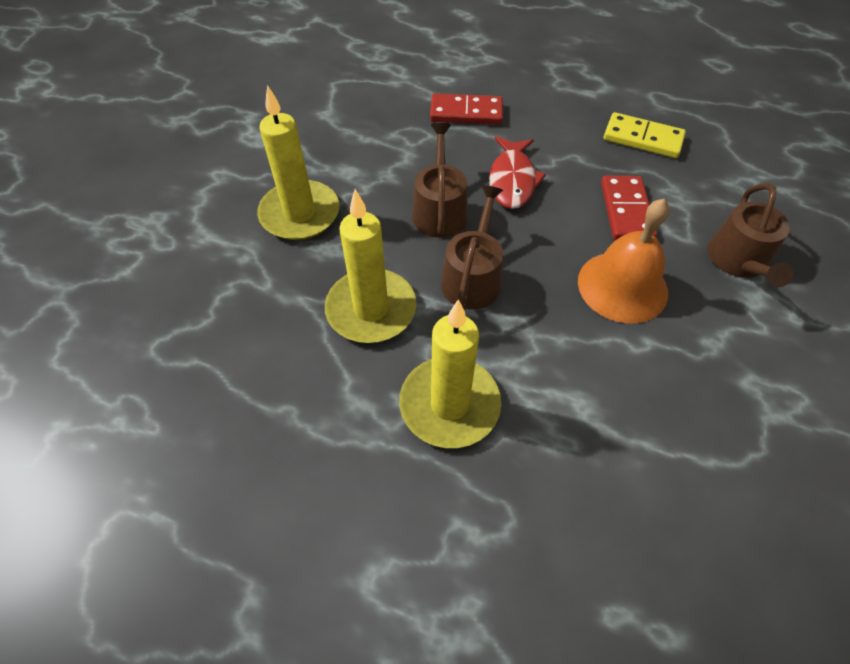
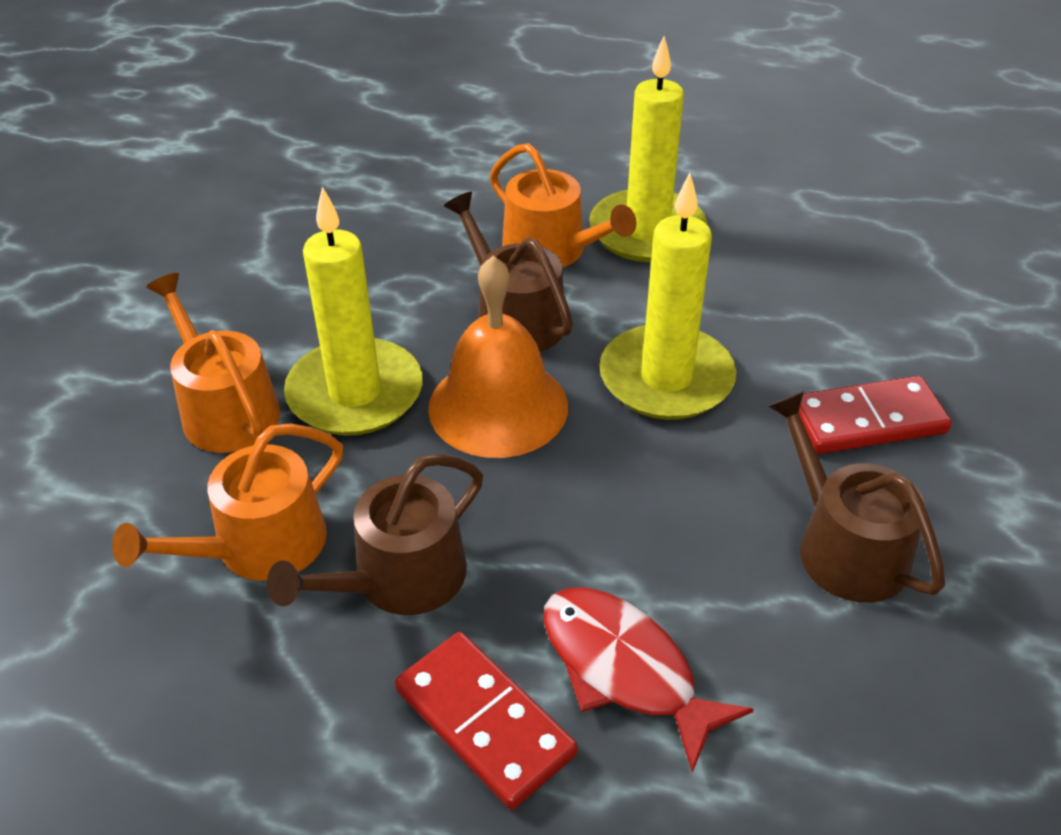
orange watering can: none = 0 -> [112,423,343,581] [146,273,280,453] [490,143,636,268] = 3
yellow domino: [604,112,686,158] = 1 -> none = 0

